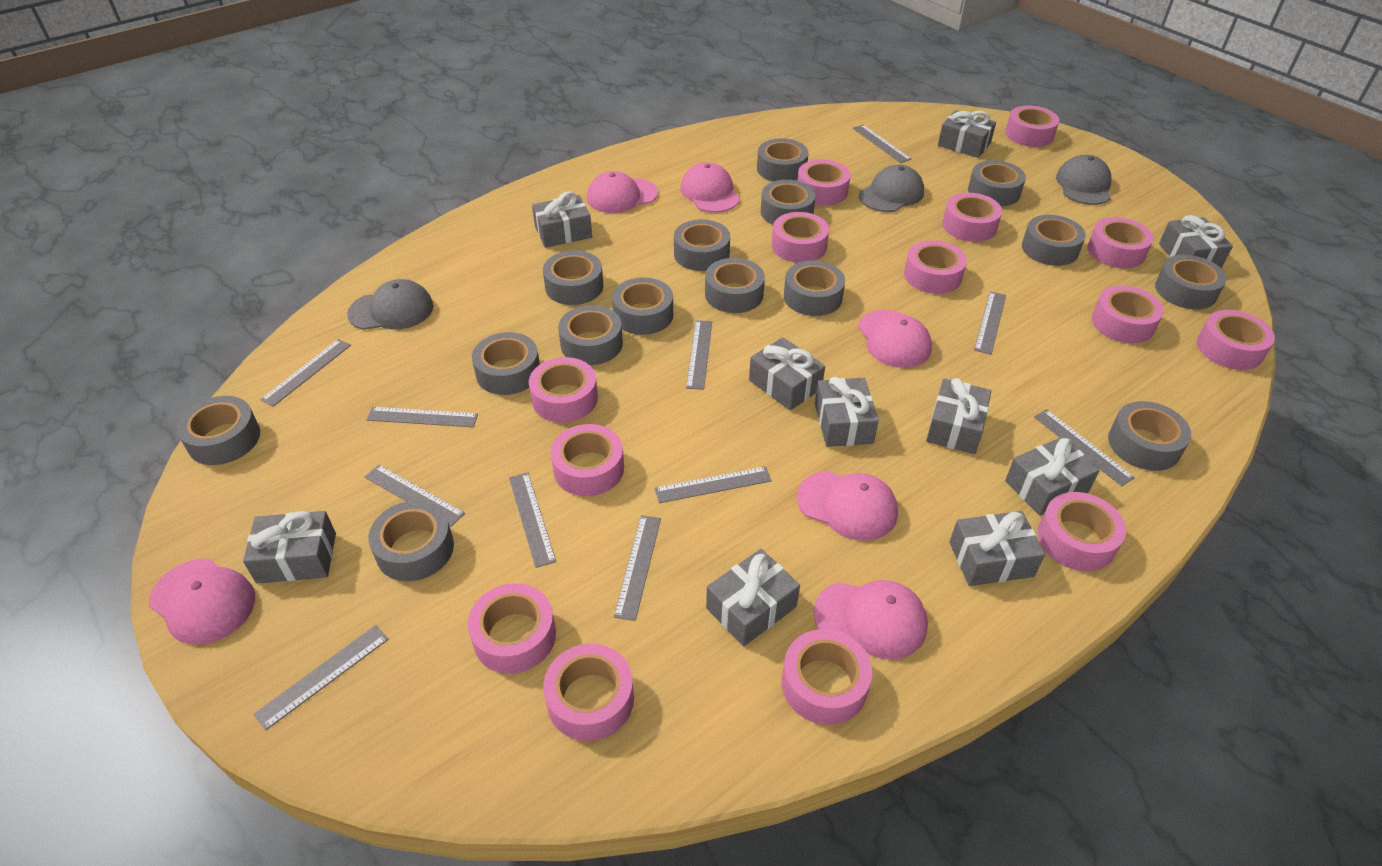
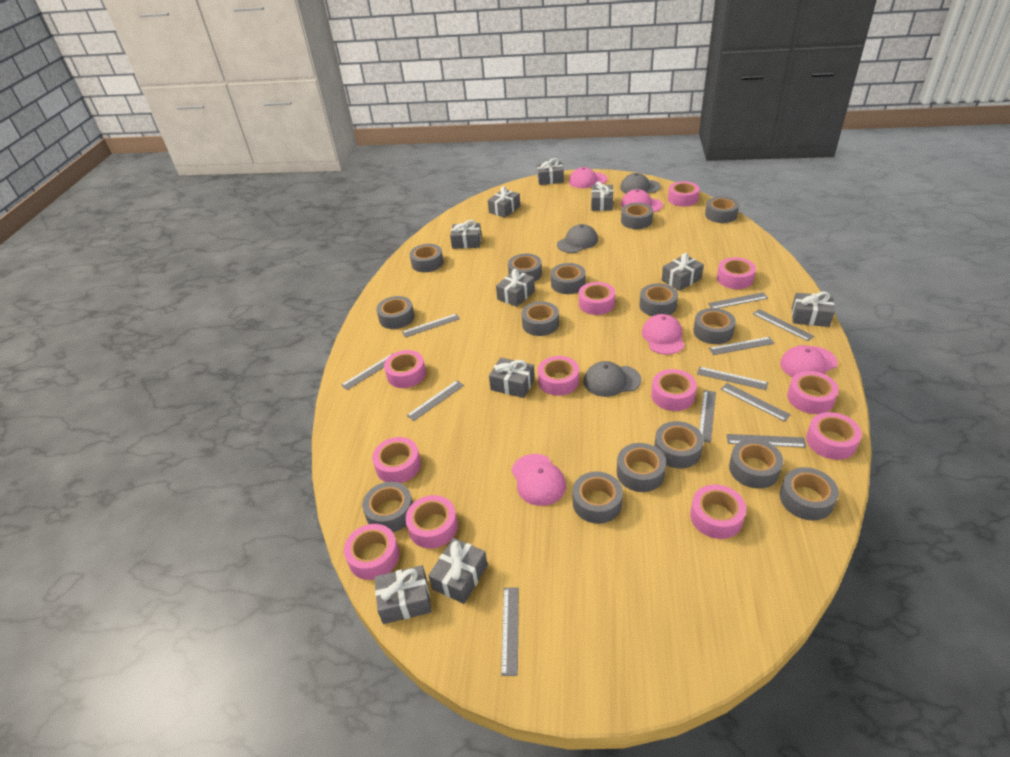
pink cap: [149,559,255,645] [587,171,658,213] [680,162,740,213] [797,471,898,541] [814,580,928,660] [858,310,932,368] = 6 -> [511,454,566,506] [569,167,607,188] [621,189,663,212] [642,314,685,355] [780,345,838,377] = 5
pink tape: [467,583,556,674] [529,357,598,422] [543,644,634,741] [550,424,624,496] [772,212,829,263] [782,629,872,725] [797,159,851,206] [904,240,967,294] [942,193,1002,242] [1005,106,1059,147] [1038,492,1126,571] [1087,217,1153,268] [1092,286,1164,344] [1197,310,1275,370] = 14 -> [344,524,399,580] [372,437,421,483] [384,350,426,388] [405,495,458,549] [538,356,579,396] [579,282,615,315] [651,369,697,411] [668,181,700,206] [690,484,746,539] [717,257,756,289] [787,371,839,414] [806,412,862,460] = 12

